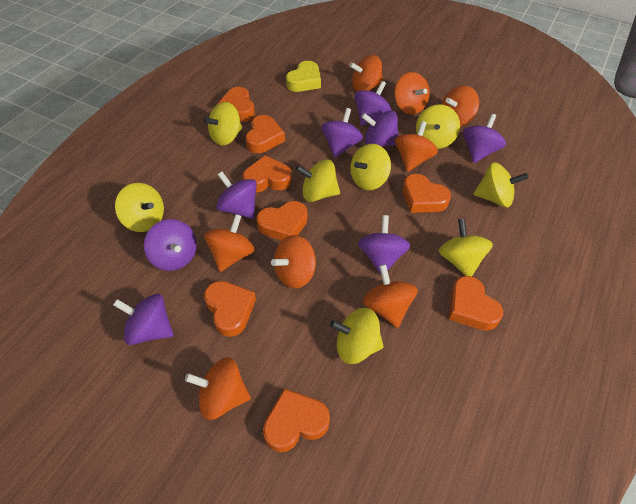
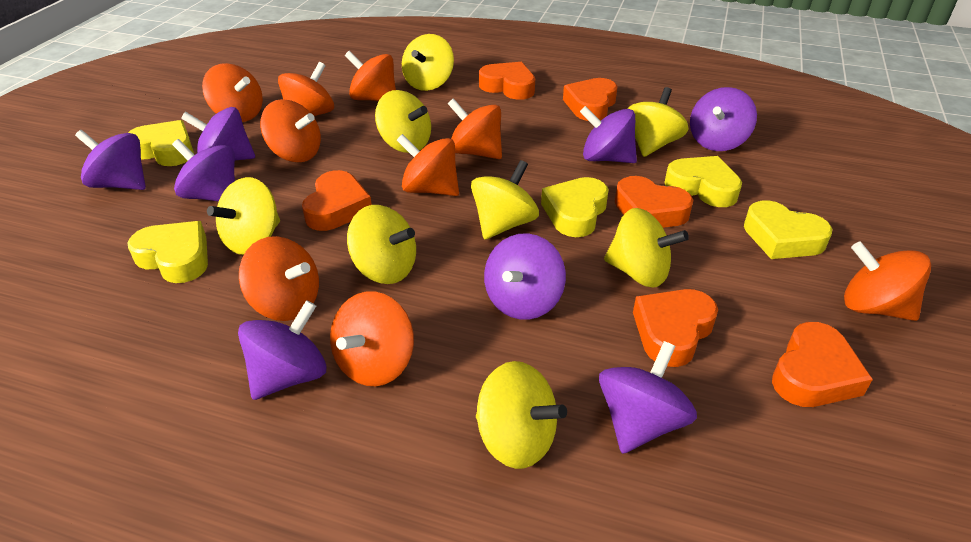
orange heart: [204,281,256,337] [218,87,255,122] [243,155,292,193] [246,115,285,153] [256,201,308,241] [263,388,330,452] [403,174,451,213] [449,276,503,331] = 8 -> [302,170,372,231] [479,62,535,100] [563,78,618,121] [615,176,693,228] [633,289,718,367] [772,322,873,407] = 6
orange spinning top: [185,357,251,420] [204,214,254,272] [271,235,316,288] [349,55,383,92] [363,264,418,328] [394,72,430,114] [395,121,438,172] [441,86,479,127] = 8 -> [202,63,263,122] [239,236,319,321] [260,99,321,162] [278,62,334,116] [330,291,414,386] [345,50,396,101] [397,134,459,196] [448,98,502,159] [844,241,931,321] = 9
yellow heart: [286,61,321,92] = 1 -> [128,120,194,166] [128,221,208,283] [541,177,609,237] [664,156,742,207] [744,200,832,259] = 5

